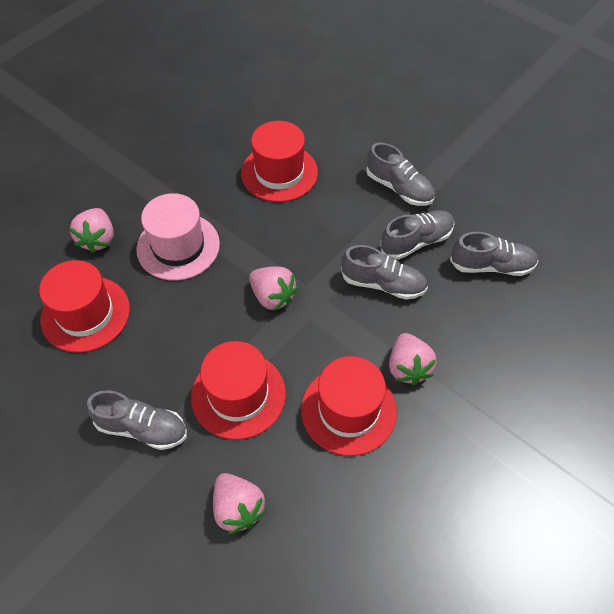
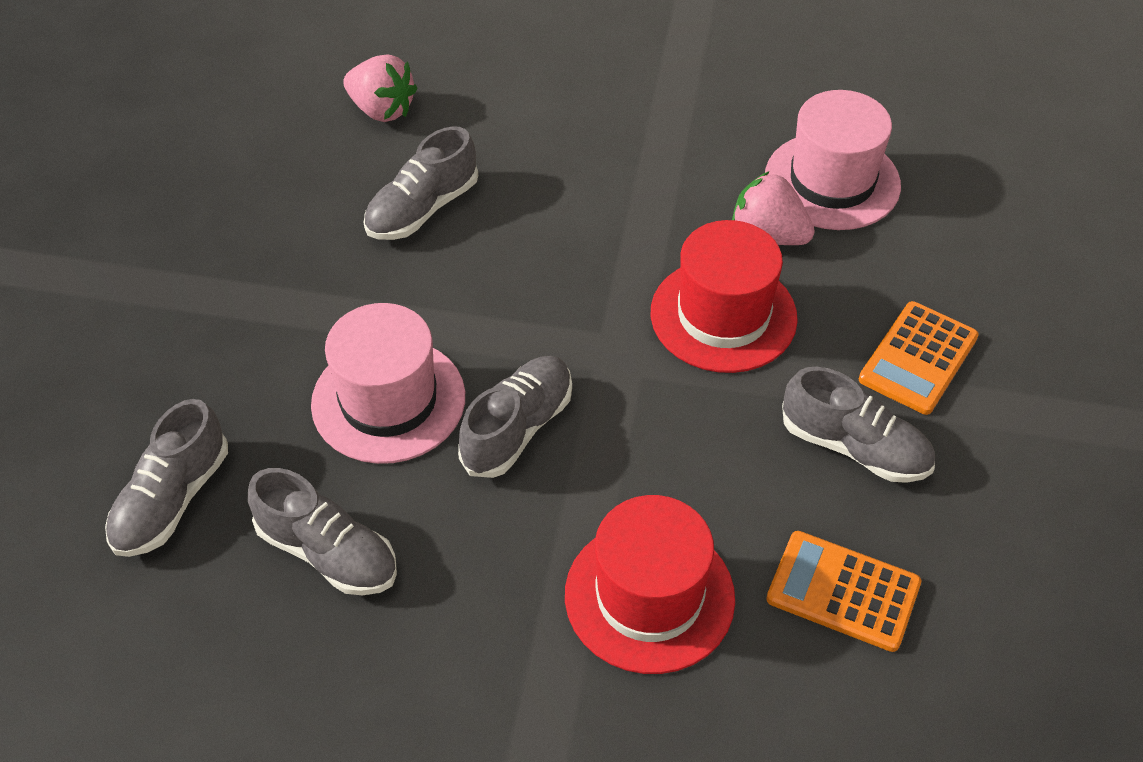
orange calculator: none = 0 -> [766,531,921,652] [859,301,979,415] = 2
pink hat: [136,193,220,281] = 1 -> [311,303,465,464] [765,90,901,230] = 2
pink strawberry: [69,208,114,253] [213,473,266,534] [249,266,298,311] [389,333,437,385] = 4 -> [343,54,417,122] [732,171,815,245] = 2
red hat: [39,260,130,353] [191,341,286,440] [241,121,318,202] [301,356,397,456] = 4 -> [565,495,735,674] [651,220,798,373] = 2

